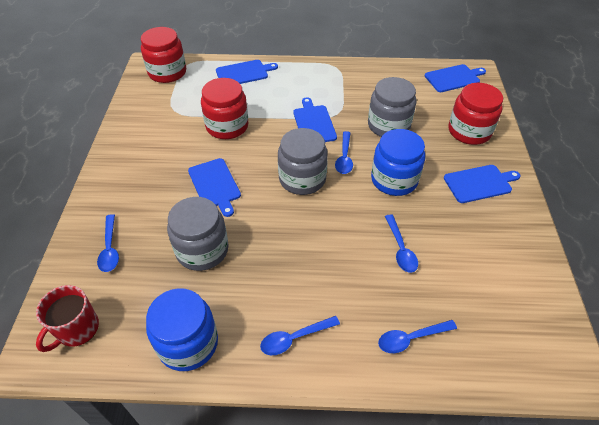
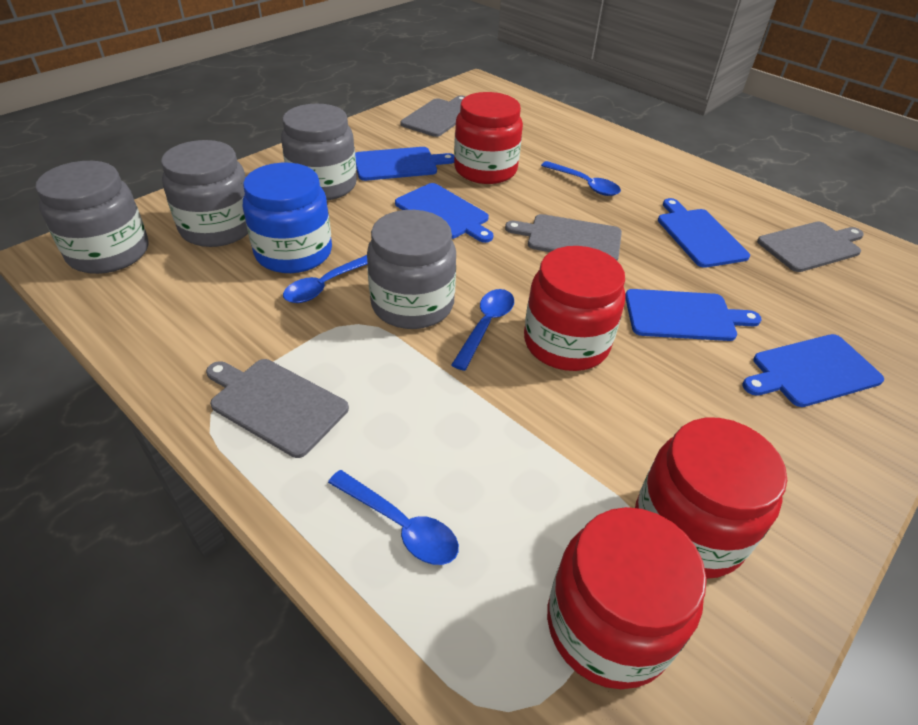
blue jar: [146,288,218,371] [371,129,425,196] = 2 -> [243,163,332,273] = 1
blue spoon: [97,214,119,272] [260,316,340,355] [335,131,353,174] [378,320,457,353] [385,214,418,273] = 5 -> [283,255,368,303] [328,470,459,565] [452,289,514,371] [541,161,621,196] = 4
grey cutting board: none = 0 -> [206,359,349,458] [400,95,466,137] [505,214,622,261] [757,221,864,272] = 4
grey jar: [167,197,229,271] [278,128,328,195] [368,77,417,137] = 3 -> [36,161,148,274] [161,140,248,247] [281,103,357,200] [367,210,456,329] = 4
red jar: [141,27,186,83] [201,78,249,139] [448,83,503,145] = 3 -> [454,92,523,184] [524,246,625,371] [547,507,707,689] [635,418,787,579] = 4
red mug: [36,285,99,352] = 1 -> none = 0

